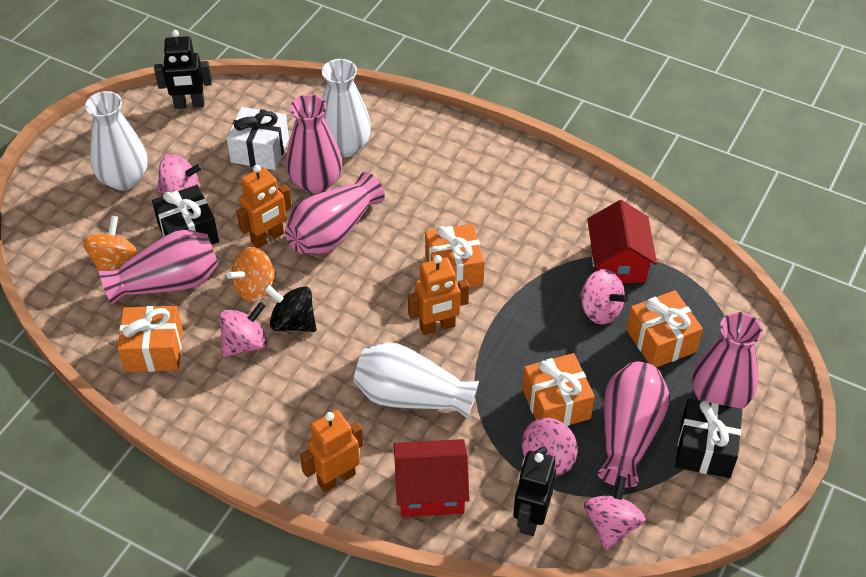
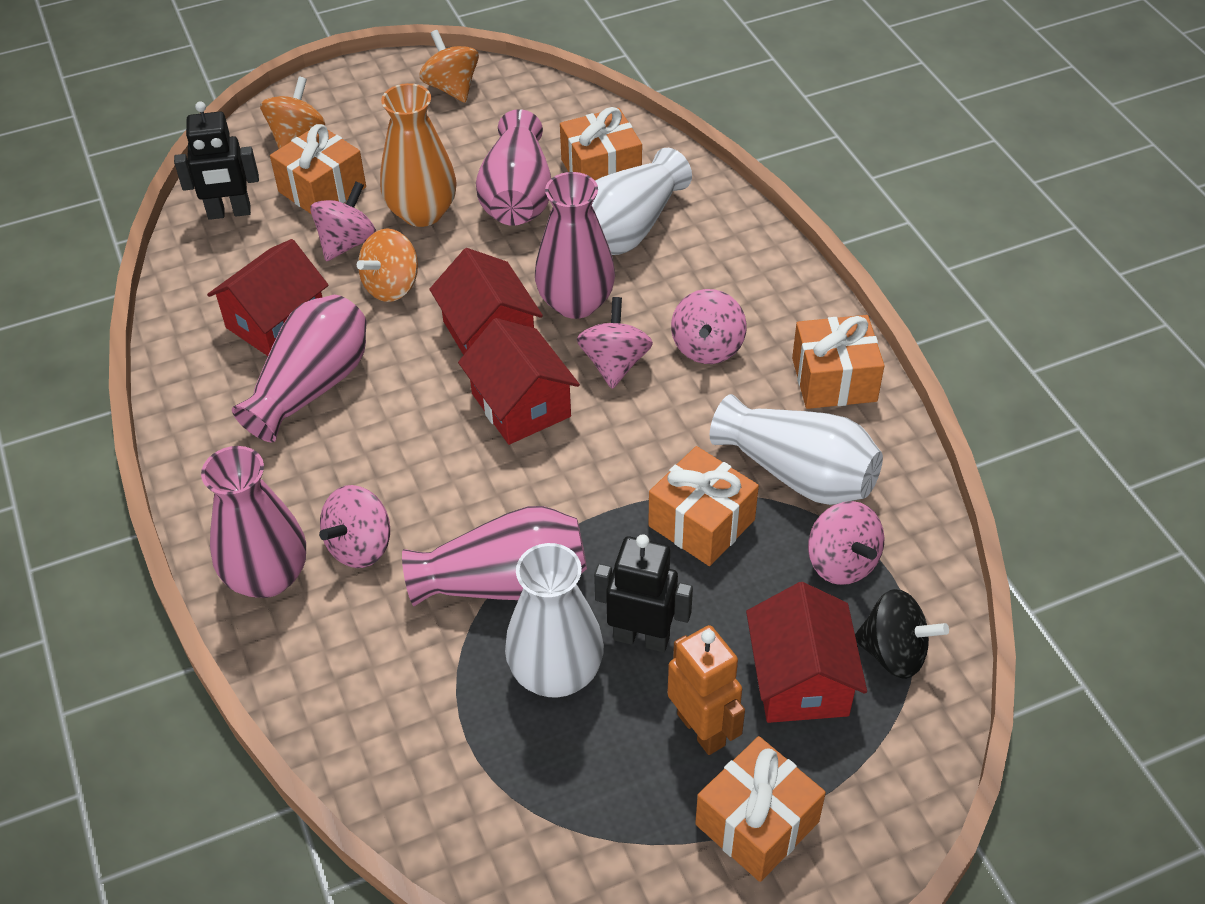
black gift: [152,185,219,244] [675,399,743,478] = 2 -> none = 0
orange gift: [118,306,183,372] [425,224,485,288] [522,353,595,426] [626,290,703,367] = 4 -> [270,124,366,215] [560,107,642,180] [648,446,759,566] [695,736,826,882] [792,315,885,409] = 5
orange robot: [236,165,292,248] [300,410,363,492] [408,255,469,335] = 3 -> [667,625,745,755] = 1
orange spinning top: [82,216,137,272] [227,247,276,302] = 2 -> [260,77,325,149] [357,228,418,302] [419,30,479,103] = 3
orange vase: none = 0 -> [380,83,457,227] = 1
red house: [394,439,470,517] [587,200,657,283] = 2 -> [207,239,329,356] [429,248,543,355] [458,318,580,445] [746,582,867,723] = 4
white gift: [227,107,289,170] = 1 -> none = 0

